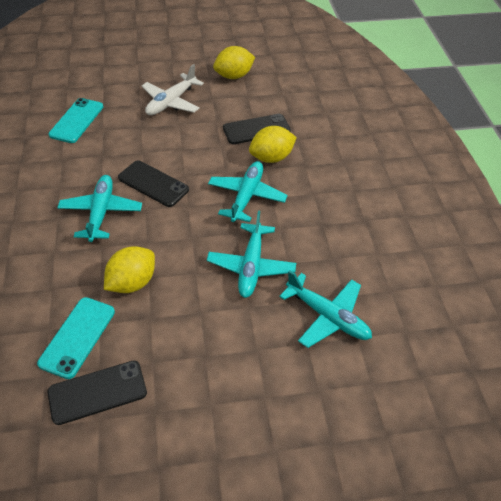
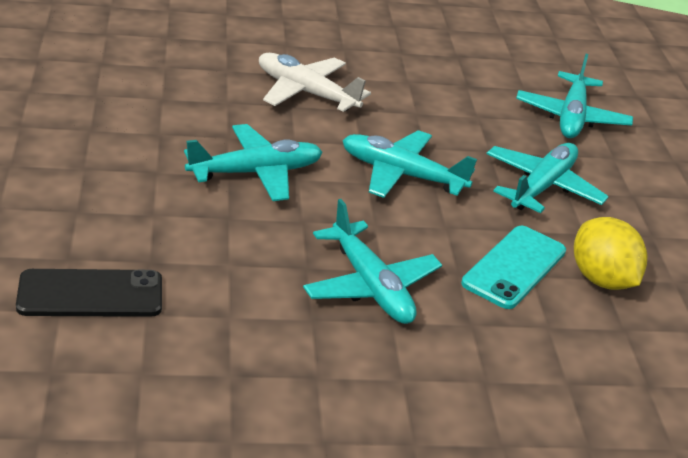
black phone: [47,361,147,425] [118,160,189,207] [223,114,291,144] = 3 -> [16,269,162,317] = 1
turquoise phone: [37,297,115,379] [48,98,103,143] = 2 -> [461,225,566,309] = 1
turquoise plane: [57,175,142,242] [207,210,296,298] [208,161,287,222] [279,270,372,348] = 4 -> [184,124,322,201] [303,199,442,324] [342,130,477,198] [487,143,609,213] [516,54,633,138] = 5
yellow lemon: [104,247,155,293] [213,46,255,79] [249,126,297,163] = 3 -> [574,217,647,290] = 1

